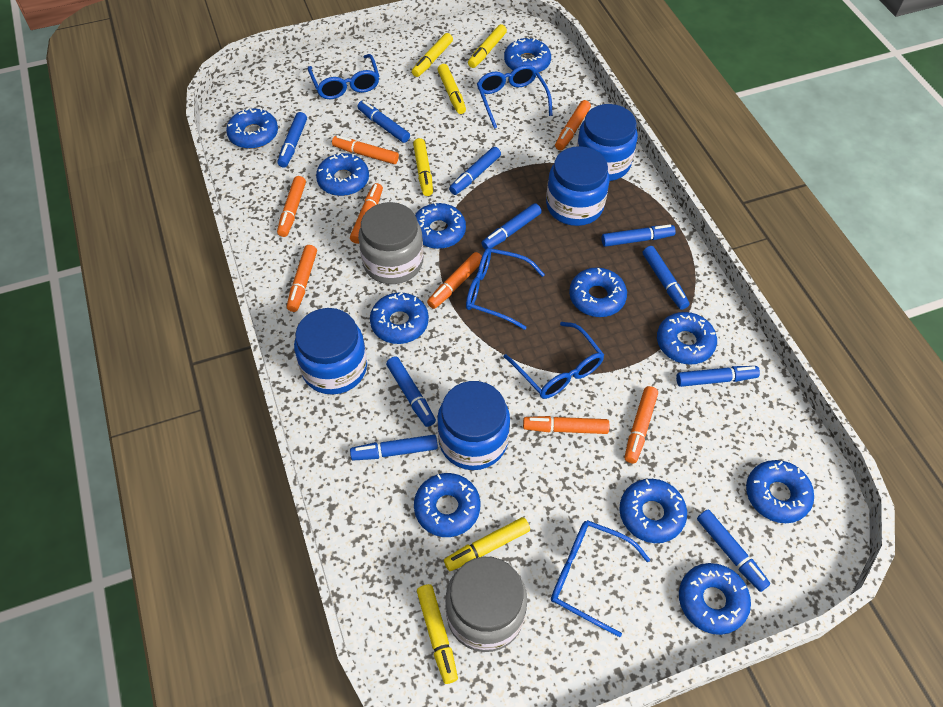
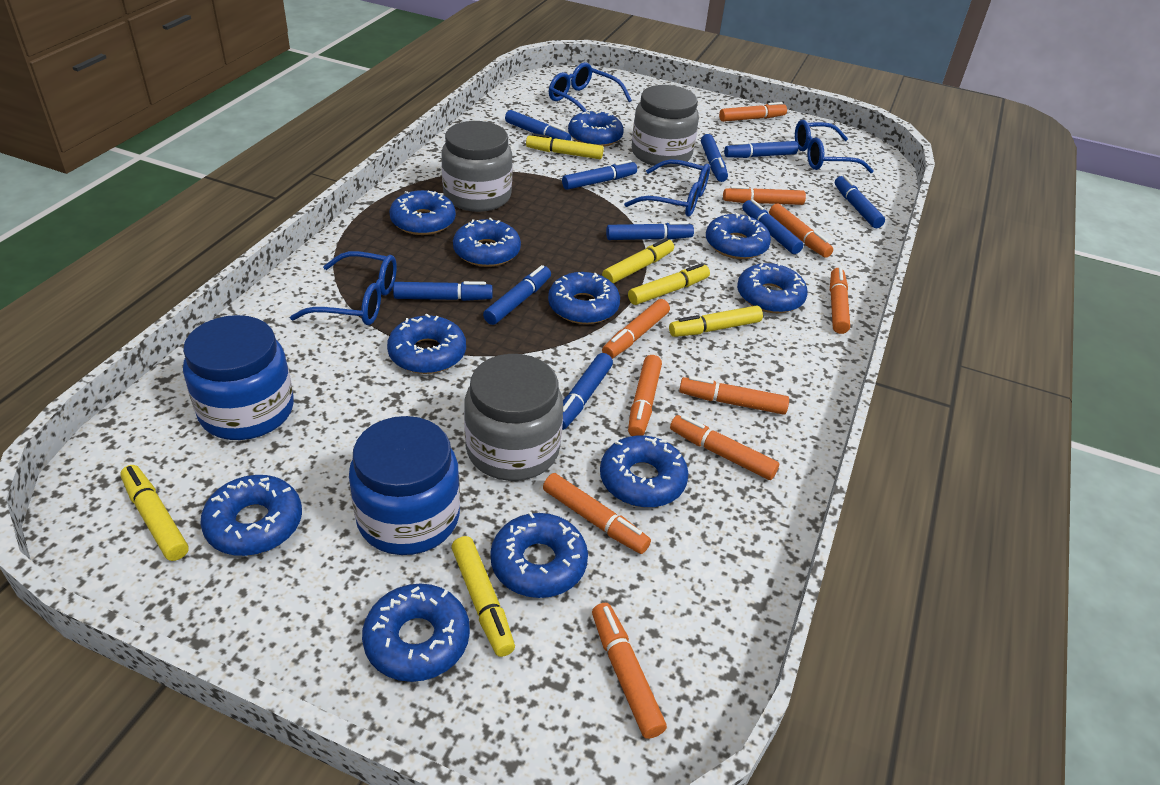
blue glasses: [308,54,379,99] [466,248,545,330] [477,65,553,129] [504,322,604,399] [551,520,650,637] = 5 -> [290,251,397,325] [549,62,632,112] [624,159,710,217] [795,120,873,173] = 4
blue jar: [294,308,367,395] [437,381,510,470] [546,146,609,226] [577,104,638,181] = 4 -> [183,315,294,440] [349,416,460,555] = 2
grey jar: [358,202,423,284] [445,557,527,652] = 2 -> [441,121,513,212] [464,354,563,481] [632,85,699,167] = 3
orange marker: [277,176,306,237] [287,245,317,312] [332,135,399,164] [350,183,383,244] [427,252,482,309] [523,416,609,434] [555,100,591,150] [625,386,658,463] = 8 -> [543,473,651,554] [592,603,667,739] [602,299,670,359] [628,355,662,436] [670,415,779,480] [679,376,789,415] [719,102,787,122] [723,186,806,205] [769,204,833,258] [830,267,850,334] = 10

